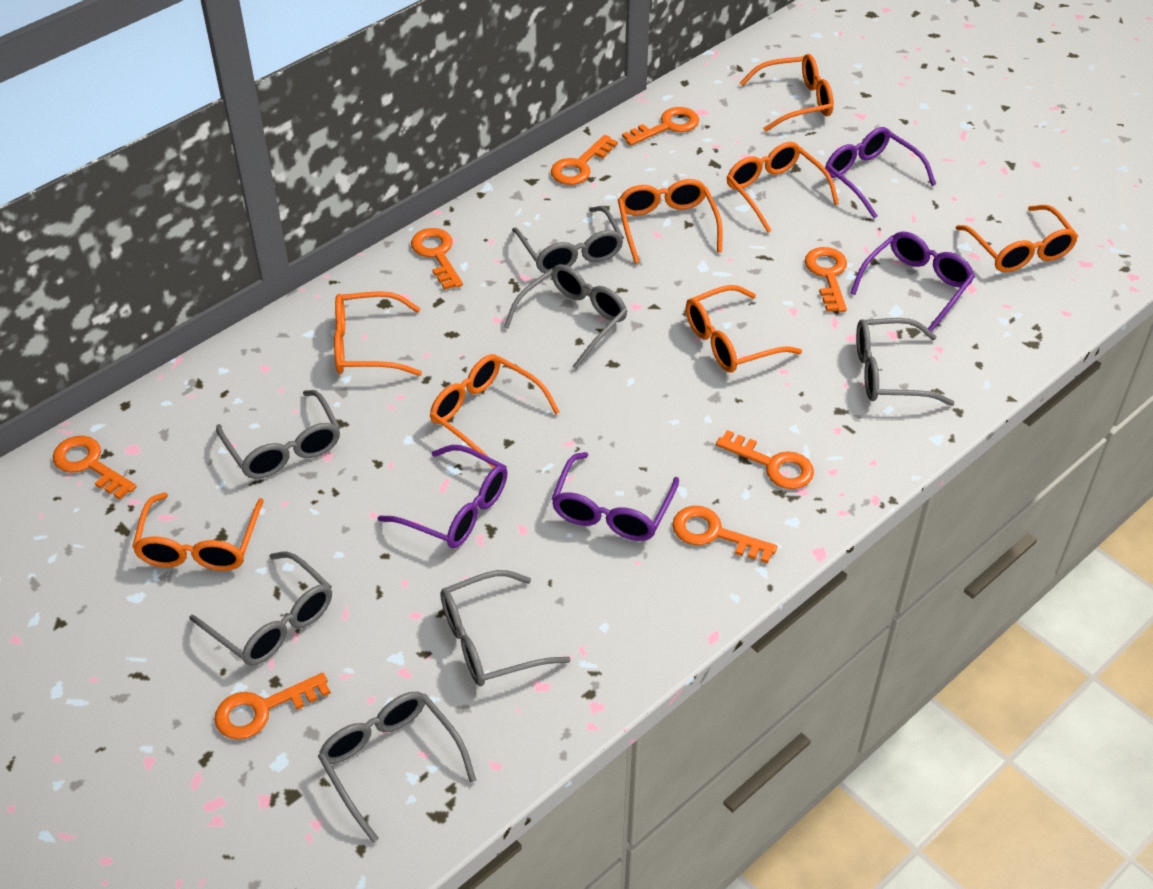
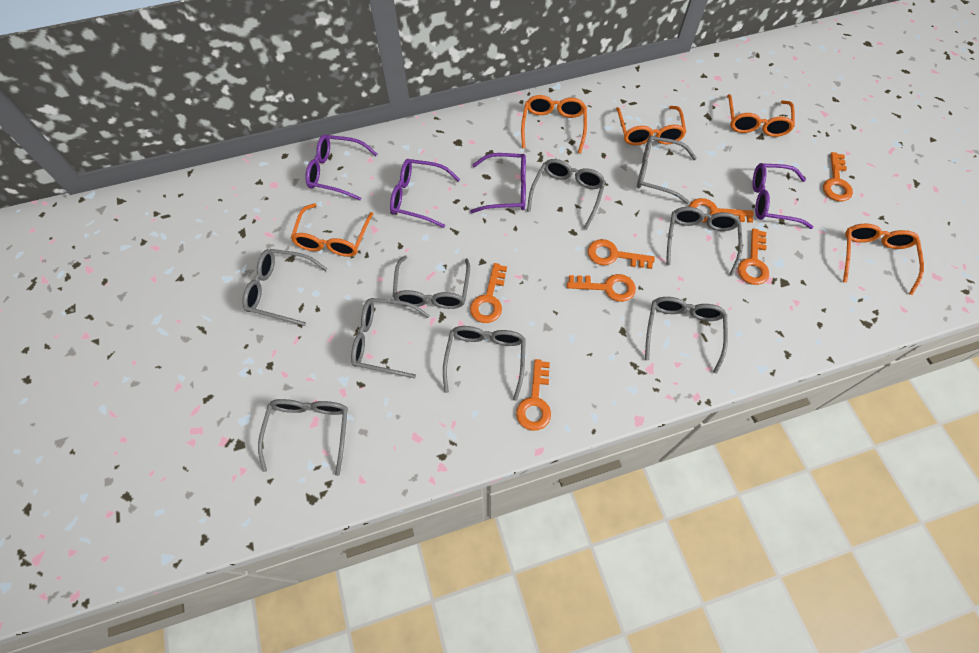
grey glasses: [189,551,332,666] [216,390,340,479] [318,692,476,843] [440,570,571,686] [504,264,628,369] [512,206,624,273] [856,318,954,406] = 7 -> [242,249,327,326] [258,399,348,476] [351,298,430,378] [393,255,470,309] [443,326,526,401] [527,159,606,230] [637,135,697,204] [645,297,728,374] [666,207,743,276] = 9
orange glasses: [132,492,264,571] [334,291,422,376] [430,354,560,468] [618,179,723,264] [686,285,802,372] [727,142,839,233] [740,54,834,132] [956,205,1078,273] = 8 -> [291,203,373,257] [521,95,587,153] [616,106,686,145] [727,94,795,137] [843,224,924,295] = 5
orange key: [53,436,137,500] [214,673,331,740] [411,228,463,290] [551,135,618,185] [622,107,699,146] [672,506,777,563] [716,430,814,489] [805,247,847,312] = 8 -> [470,263,507,323] [516,359,551,431] [567,274,636,302] [588,239,655,269] [689,198,754,223] [738,228,769,285] [823,152,853,201] = 7

